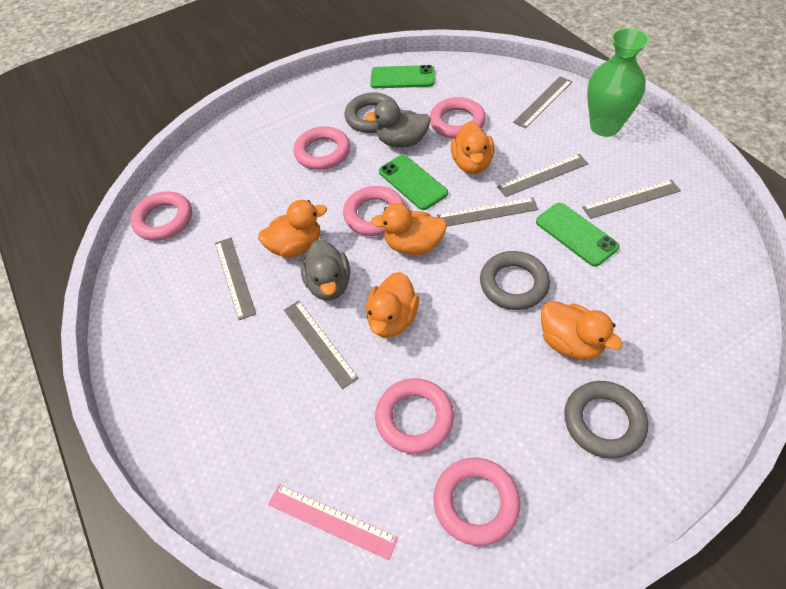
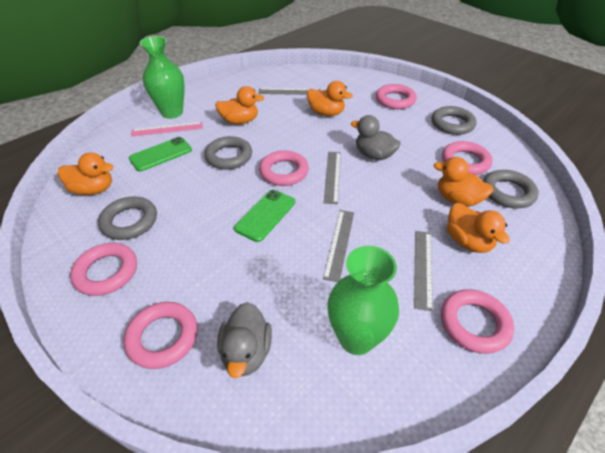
green phone: [370,65,435,88] [379,155,448,210] [536,203,620,267] = 3 -> [129,137,192,172] [234,190,295,242] = 2
green vase: [587,28,649,137] = 1 -> [140,36,185,119] [328,246,399,355] = 2
grey ring: [345,92,397,133] [480,251,550,310] [564,381,648,458] = 3 -> [98,196,157,240] [204,136,252,170] [432,106,476,135] [483,170,539,208] = 4
grey ruler: [215,238,256,320] [284,301,359,389] [437,198,539,226] [497,154,589,197] [513,76,572,129] [582,180,681,219] = 6 -> [258,88,320,95] [323,210,354,282] [324,152,341,204] [414,231,433,311] = 4

